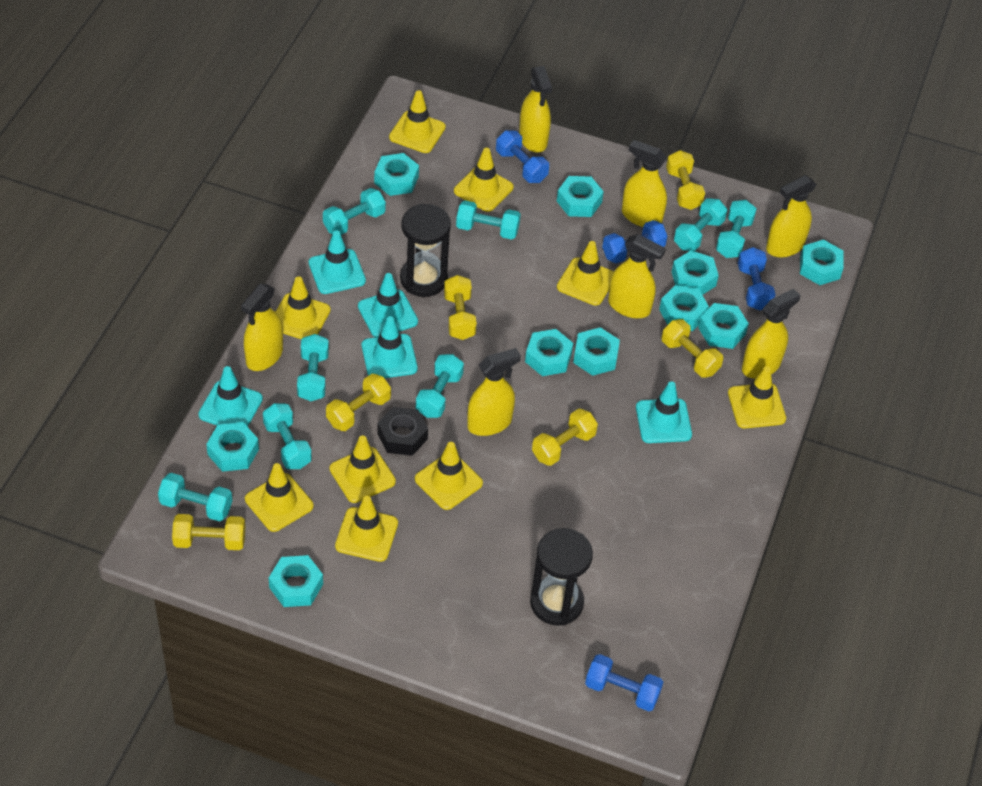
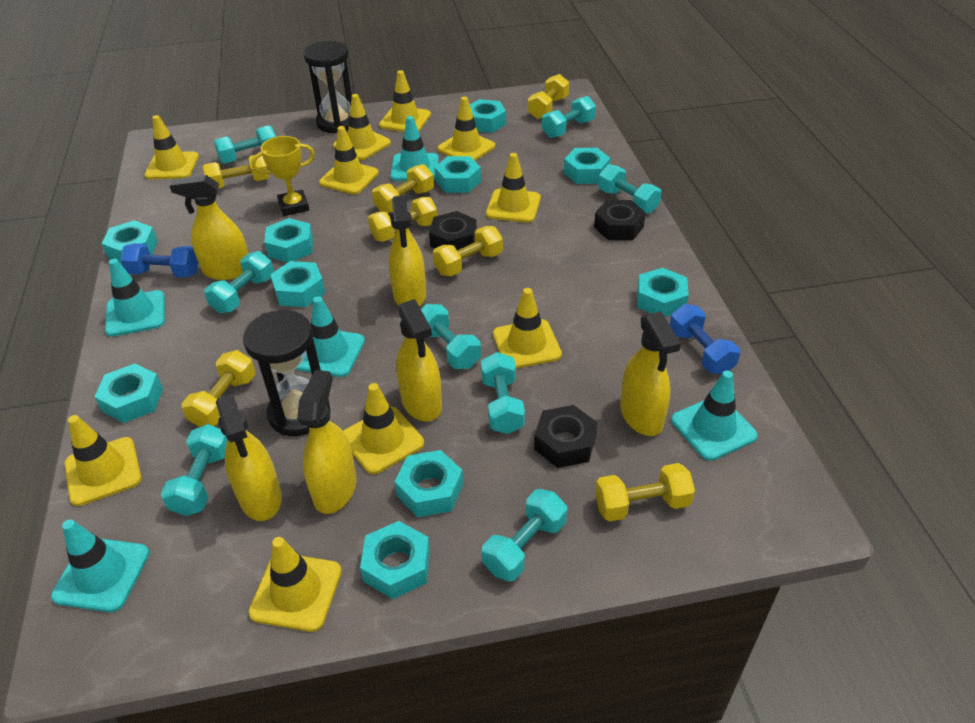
black nut: [377,407,428,456] = 1 -> [429,211,477,250] [534,405,598,468] [594,200,646,240] = 3
blue dumbbell: [496,131,549,183] [585,654,663,711] [602,220,667,263] [738,247,776,310] = 4 -> [120,243,199,278] [670,304,740,374] = 2
yellow dumbbell: [172,514,245,550] [326,374,391,431] [444,275,477,340] [532,409,598,466] [662,319,723,378] [666,150,705,210] = 6 -> [181,350,255,427] [203,155,269,189] [368,197,437,242] [372,164,434,213] [433,226,503,276] [528,74,569,119] [595,463,695,522] = 7
yellow spray bottle: [241,284,283,371] [467,348,521,436] [519,66,552,153] [608,234,666,318] [622,140,667,227] [742,289,800,379] [766,175,817,258] = 7 -> [169,175,248,280] [216,394,282,521] [297,370,357,514] [389,195,426,306] [396,299,442,421] [620,311,681,436] = 6
yellow traffic cone: [245,463,313,532] [276,276,331,339] [330,435,396,503] [335,496,398,562] [389,90,446,153] [415,442,483,510] [454,148,514,212] [557,241,614,306] [728,366,786,429] = 9 -> [65,415,142,506] [144,115,199,179] [249,537,342,632] [319,126,379,194] [333,94,391,160] [343,383,424,474] [379,70,431,132] [438,97,495,161] [486,153,541,223] [493,288,562,369] = 10
yellow trophy: none = 0 -> [251,136,315,216] = 1

